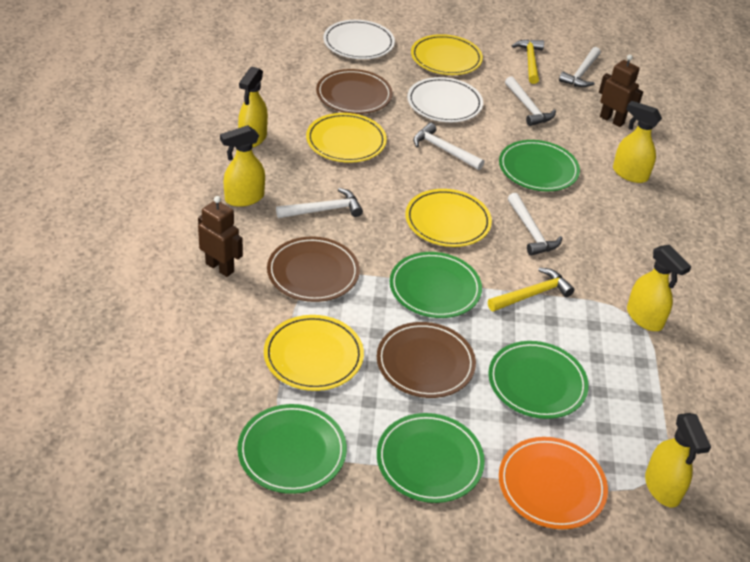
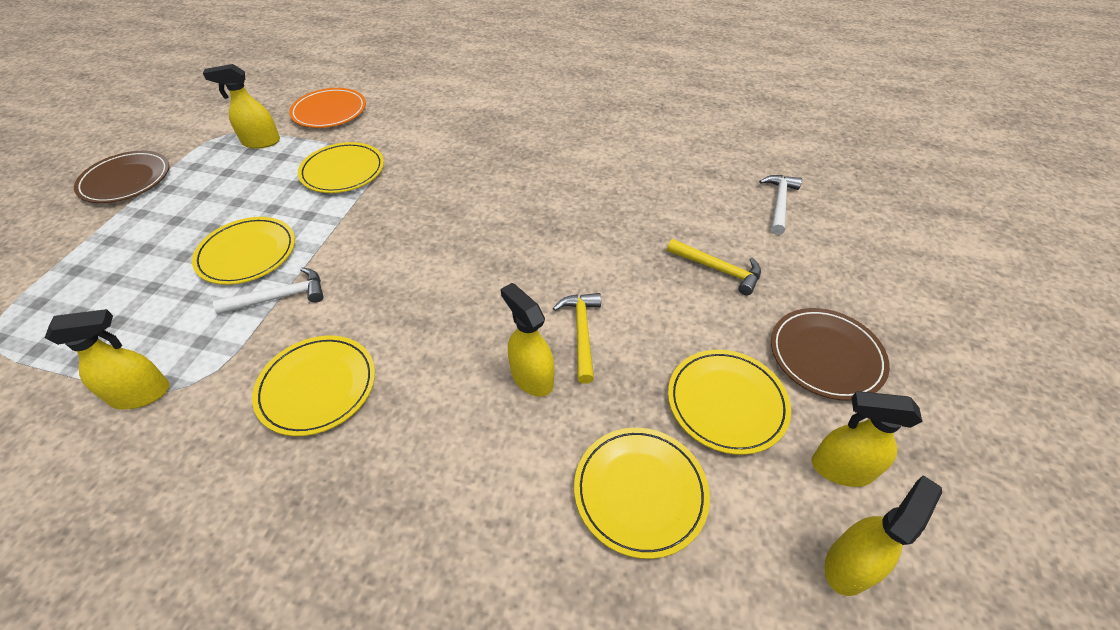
brown plate: [267,236,360,302] [316,69,393,114] [377,322,476,398] = 3 -> [74,151,169,203] [771,308,890,401] = 2
brown robot: [198,196,243,277] [599,55,643,127] = 2 -> none = 0
green plate: [237,404,347,494] [377,413,485,503] [390,252,482,318] [488,341,589,419] [499,140,580,192] = 5 -> none = 0
white hammer: [276,188,363,218] [413,123,484,170] [505,76,556,126] [508,193,562,256] [559,47,601,87] = 5 -> [213,267,324,315] [759,175,802,235] = 2
white plate: [323,20,395,59] [407,77,483,122] = 2 -> none = 0
yellow plate: [264,315,364,391] [306,113,387,163] [405,189,492,247] [411,34,483,75] = 4 -> [192,217,295,285] [252,335,375,436] [298,142,384,193] [574,428,710,559] [668,350,791,455] = 5

